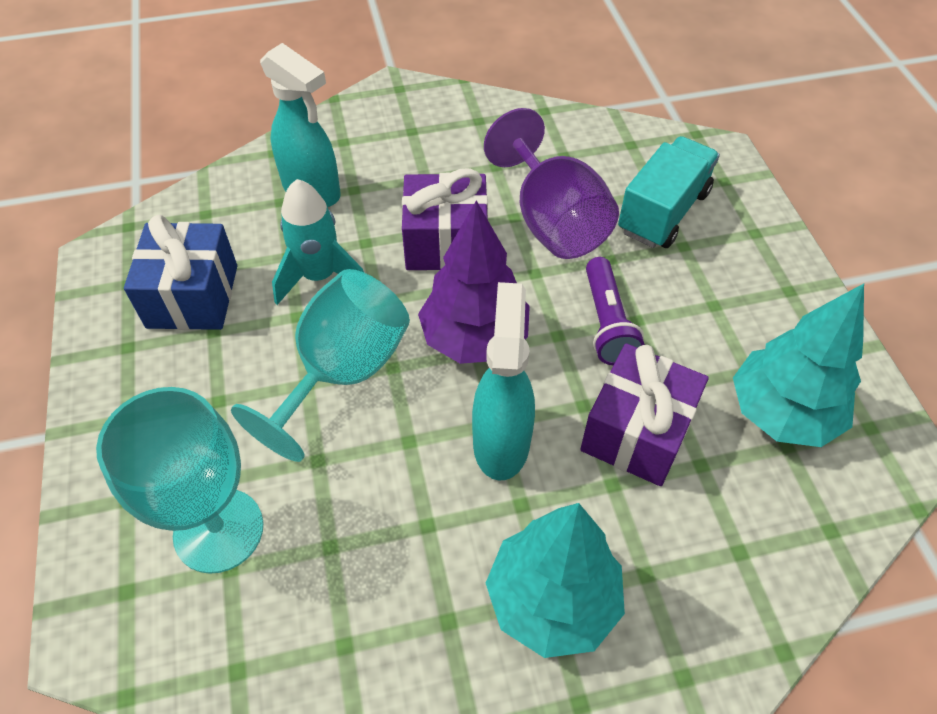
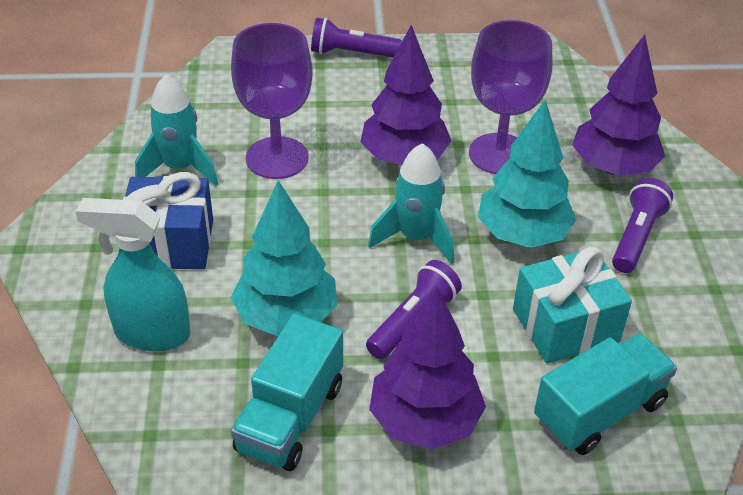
purple flashlight: [586,257,645,365] = 1 -> [311,18,402,57] [366,260,462,359] [612,178,673,273] = 3
purple gift: [402,168,488,270] [580,343,709,486] = 2 -> none = 0
purple goblet: [484,108,619,259] = 1 -> [231,23,313,179] [469,20,553,174] = 2
purple tree: [418,201,530,364] = 1 -> [360,25,452,165] [369,287,486,450] [572,35,665,176] = 3
turquoise gift: none = 0 -> [513,247,632,363] = 1
turquoise goblet: [96,387,264,574] [231,269,410,462] = 2 -> none = 0
turquoise rocket: [272,179,364,305] = 1 -> [135,74,218,186] [368,143,454,265] = 2
turquoise spray bottle: [260,43,340,207] [472,282,535,481] = 2 -> [75,198,191,351] = 1
turquoise truck: [618,136,720,248] = 1 -> [231,314,343,471] [534,334,677,455] = 2

